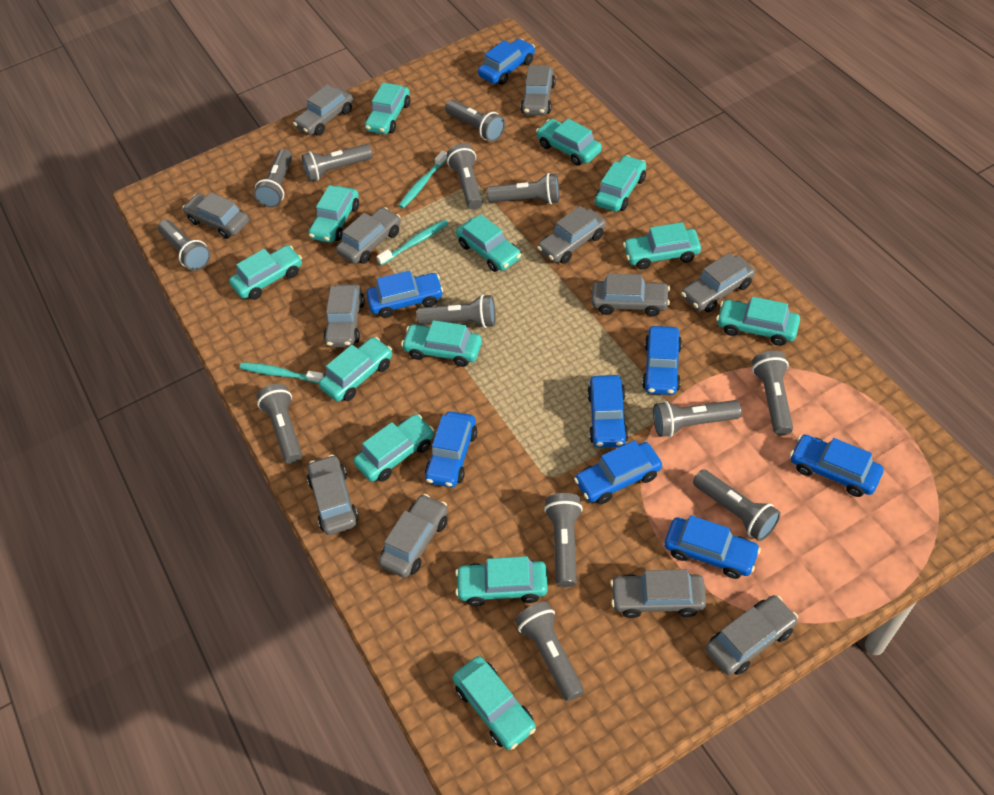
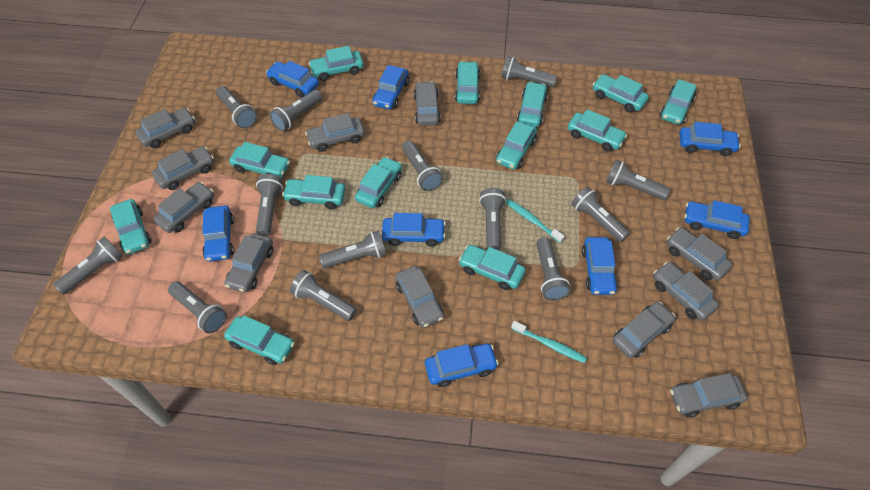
grey car: [183,192,249,239] [293,84,353,136] [307,454,359,535] [323,284,365,347] [336,207,401,264] [378,494,448,578] [521,65,556,115] [537,206,606,264] [591,274,670,317] [610,569,706,618] [681,253,755,312] [706,595,798,675] = 12 -> [135,108,195,148] [152,147,214,190] [153,182,214,233] [225,233,273,293] [305,113,365,152] [395,266,444,328] [414,81,441,126] [612,302,676,358] [653,262,719,321] [667,227,732,281] [670,373,747,417] = 11
turquoise toothbrush: [240,362,324,383] [376,220,448,265] [398,151,447,208] = 3 -> [505,199,565,243] [511,321,587,363] = 2

